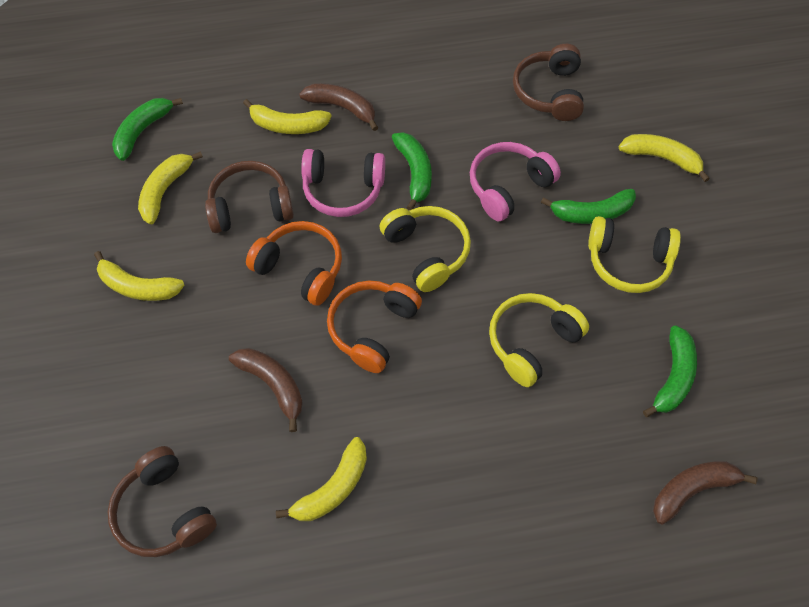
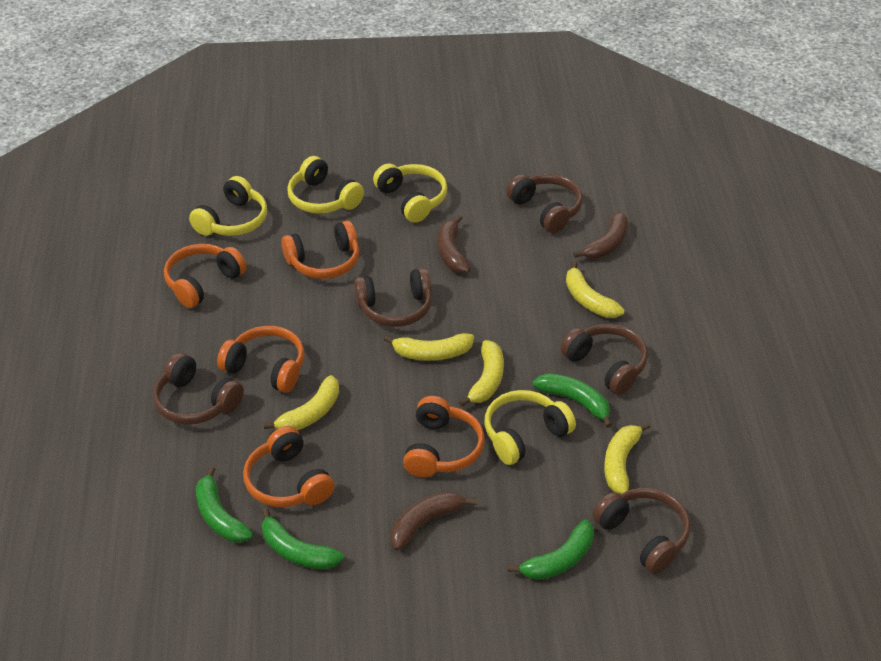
brown headphones: [108,446,217,557] [205,161,294,233] [513,44,584,121] = 3 -> [153,353,244,425] [354,268,432,327] [506,174,583,233] [561,324,648,395] [593,488,691,574] = 5
orange headphones: [246,221,342,306] [327,281,422,373] = 2 -> [164,244,247,308] [217,326,305,393] [243,426,335,507] [281,221,359,279] [403,396,485,478] = 5
pink headphones: [301,149,385,217] [470,142,561,221] = 2 -> none = 0
yellow headphones: [380,206,471,292] [489,293,589,387] [588,216,681,293] = 3 -> [189,176,267,236] [287,156,364,214] [373,164,447,223] [485,390,576,465] = 4

